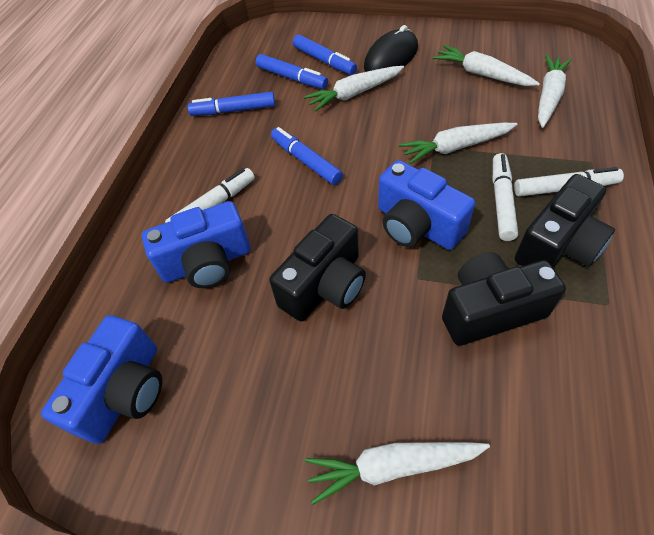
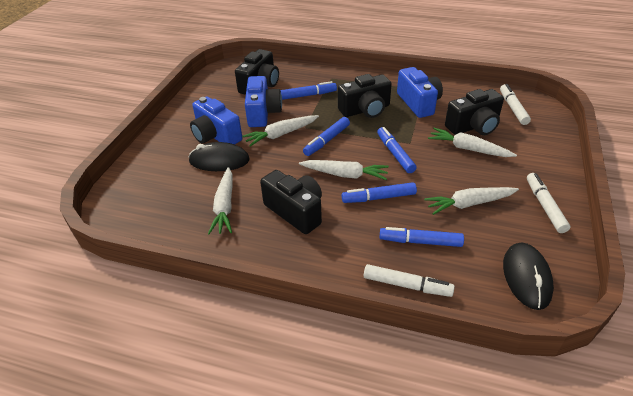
black camera: [269,214,366,321] [442,253,566,346] [515,174,615,267] = 3 -> [235,49,279,95] [260,170,322,234] [338,74,392,118] [445,89,504,135] = 4
black mouse: [364,25,418,72] = 1 -> [188,142,250,171] [503,243,554,310] = 2
blue marker: [188,92,275,116] [256,54,328,89] [271,127,343,185] [293,34,357,75] = 4 -> [280,81,337,100] [303,117,350,156] [341,182,417,203] [377,127,417,173] [379,227,464,247] = 5

